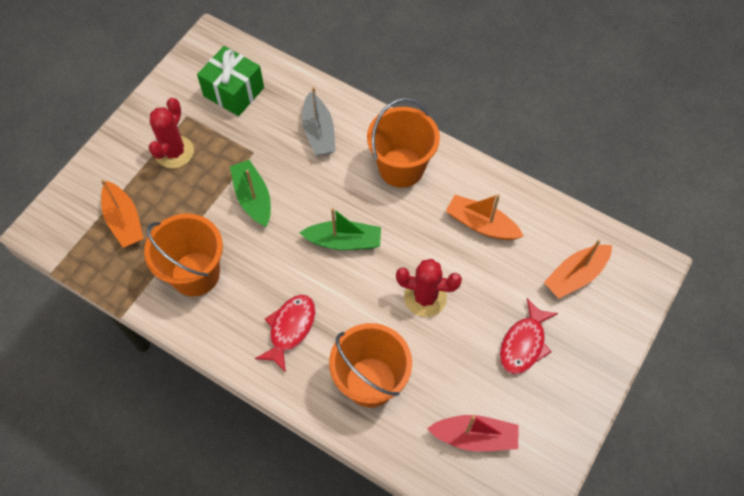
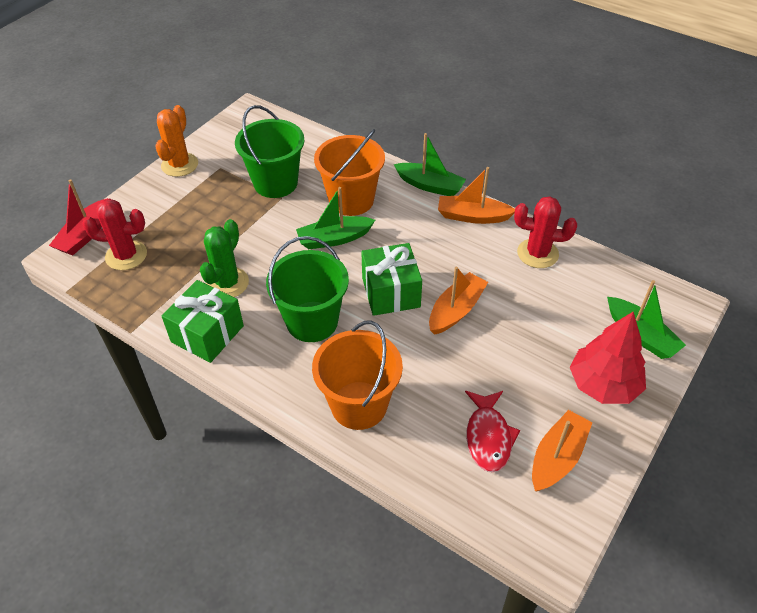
green boat: [230,160,271,227] [300,208,381,250] = 2 -> [296,187,375,249] [394,133,466,196] [607,280,686,359] = 3
green bucket: none = 0 -> [235,105,304,198] [266,236,349,342] = 2
green cactus: none = 0 -> [200,219,249,297] = 1
green gift: [197,46,264,116] = 1 -> [162,280,244,363] [361,243,422,316] = 2
grey boat: [302,87,335,156] = 1 -> none = 0
orange bucket: [144,214,223,297] [329,323,412,408] [367,98,440,188] = 3 -> [312,320,403,430] [314,129,385,216] = 2
orange cactus: none = 0 -> [155,105,198,177] = 1
red fish: [255,295,315,373] [500,298,558,374] = 2 -> [465,391,520,472] = 1
red tree: none = 0 -> [570,312,646,404] = 1

